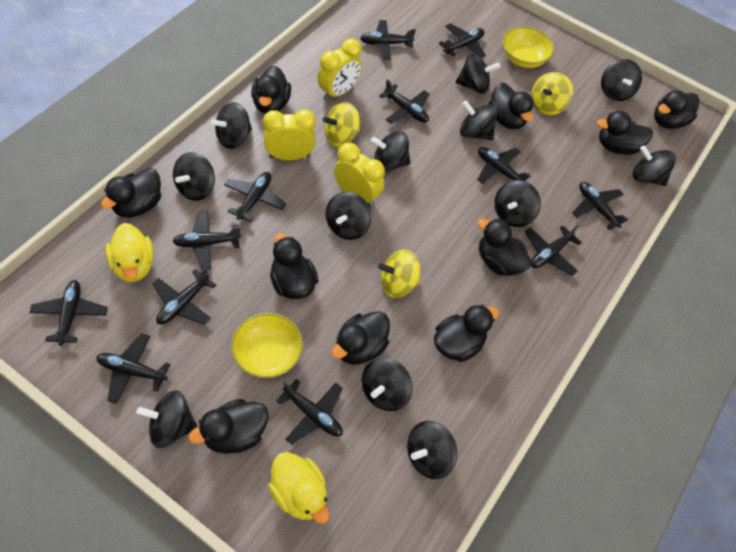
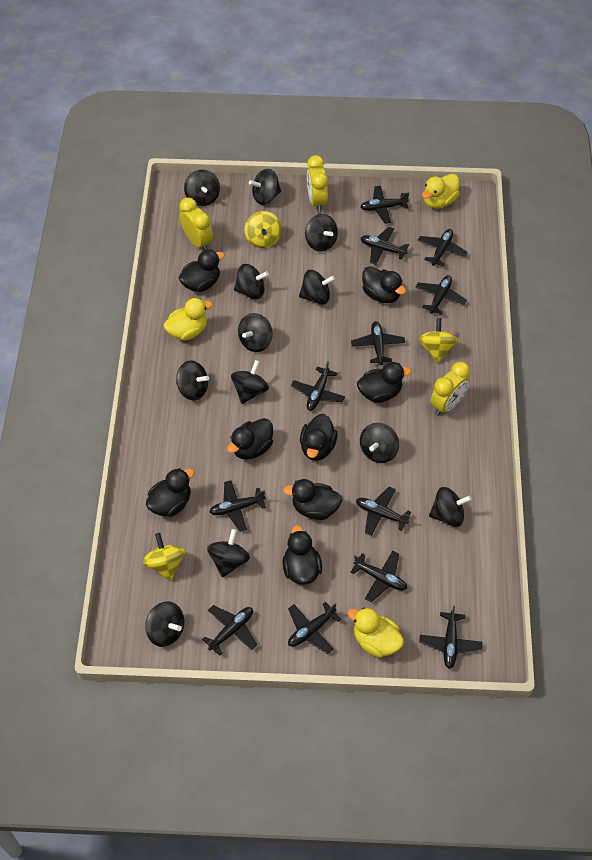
black duck: [101,168,161,218] [188,399,269,454] [251,66,291,114] [270,233,319,299] [331,311,390,365] [434,304,499,362] [477,218,532,276] [489,83,534,129] [597,111,653,155] [654,91,700,129] = 10 -> [146,468,195,517] [179,249,225,292] [227,418,273,460] [283,479,342,520] [283,525,322,585] [300,414,338,461] [357,362,411,403] [362,266,406,303] = 8
yellow bowl: [231,313,303,378] [502,27,554,68] = 2 -> none = 0
yellow duck: [105,223,154,282] [268,452,329,524] = 2 -> [164,298,213,341] [348,607,404,658] [422,174,460,209] = 3

